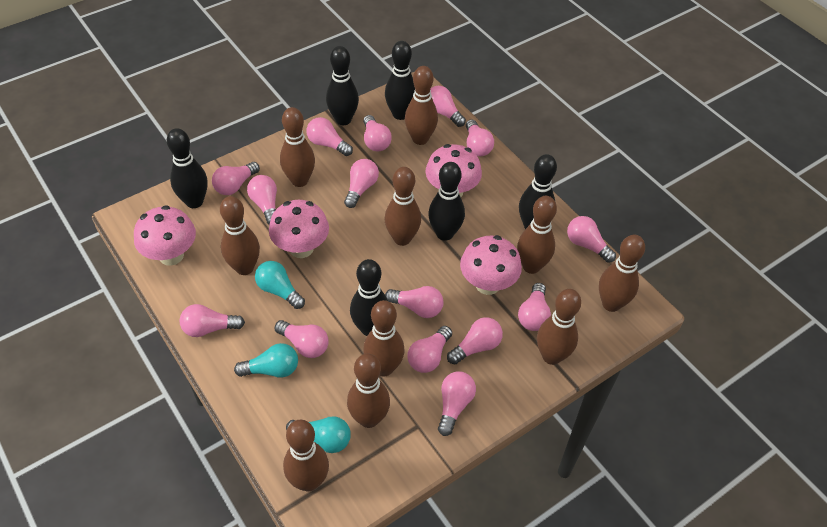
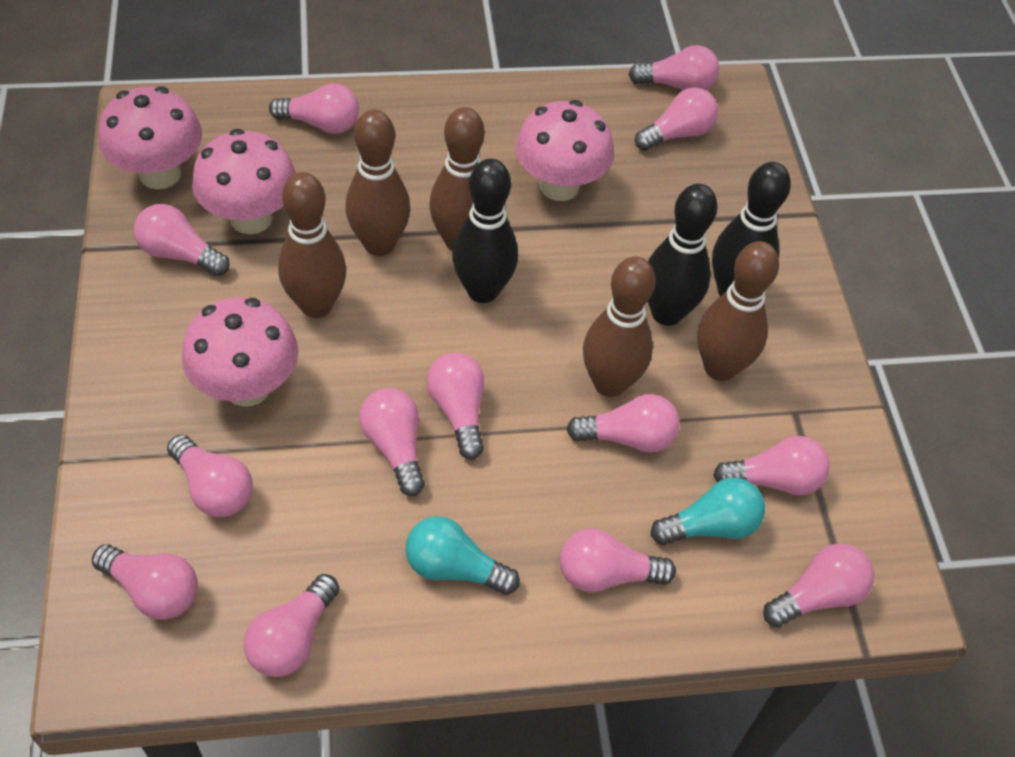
black bowling pin: [167,128,208,208] [326,46,359,125] [350,259,388,336] [385,41,415,120] [428,162,465,241] [519,154,557,229] = 6 -> [452,159,518,303] [647,184,718,326] [712,162,791,296] = 3
brown bowling pin: [220,196,260,275] [280,107,315,187] [283,420,329,492] [347,354,390,428] [363,300,405,377] [385,167,421,246] [405,66,438,145] [517,196,557,274] [537,289,581,365] [599,235,645,312] = 10 -> [278,172,346,318] [345,110,410,256] [429,107,485,251] [583,257,656,397] [697,241,779,381] = 5
pink light bulb: [179,304,245,337] [212,162,260,195] [247,175,277,225] [274,320,328,358] [306,117,353,156] [344,159,379,208] [363,115,392,152] [385,286,443,318] [407,326,452,373] [430,86,466,127] [438,372,476,436] [447,317,503,365] [466,119,494,156] [518,283,551,331] [567,216,616,263] = 15 -> [92,544,198,620] [134,204,230,276] [167,434,253,517] [243,574,339,677] [269,84,359,134] [359,388,425,496] [427,353,484,459] [560,528,676,593] [566,394,680,453] [628,45,719,90] [635,87,718,151] [713,436,830,495] [763,543,874,627] = 13
turquoise light bulb: [234,343,298,378] [255,261,305,309] [286,416,351,453] = 3 -> [406,516,520,595] [651,478,765,545] = 2

